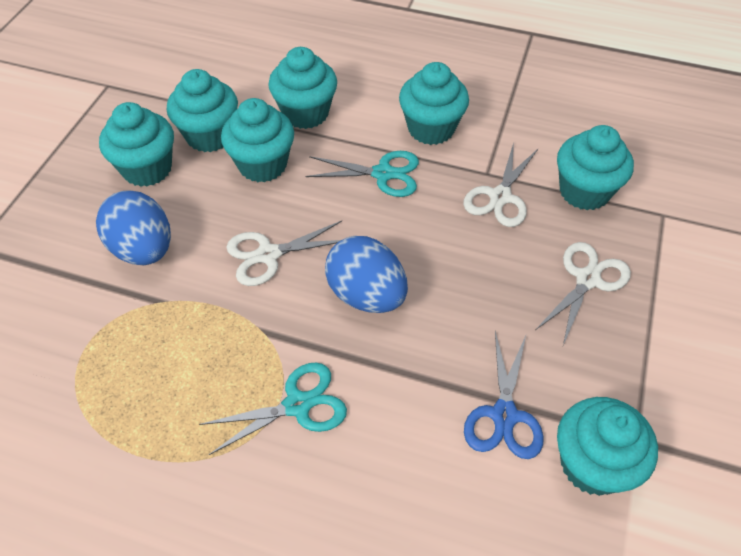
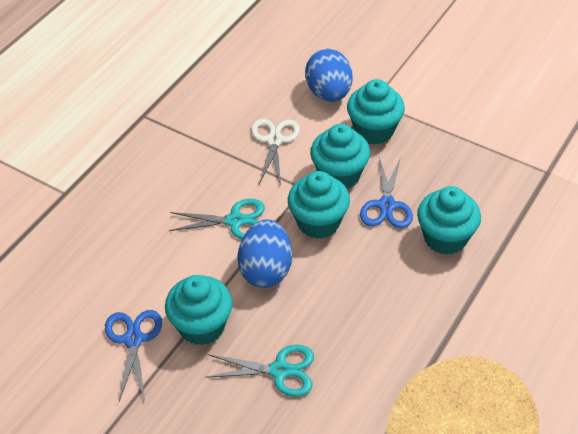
blue scissors: [464,331,544,459] = 1 -> [105,310,162,401] [360,157,413,228] = 2
turquoise cupcake: [99,102,174,187] [167,69,238,152] [221,98,294,182] [268,47,337,129] [399,62,469,145] [557,125,634,210] [557,397,658,496] = 7 -> [165,275,233,345] [288,171,350,239] [310,124,370,189] [347,79,405,145] [417,186,481,255] = 5
white scissors: [226,221,342,286] [463,143,538,227] [536,242,631,345] = 3 -> [251,119,300,185] = 1

